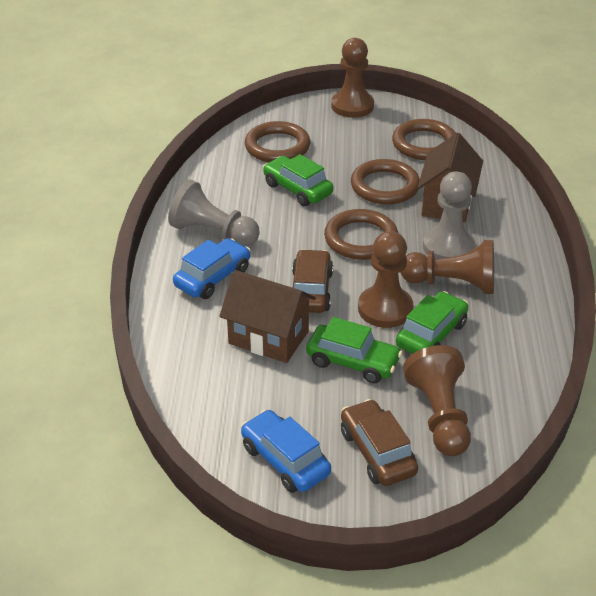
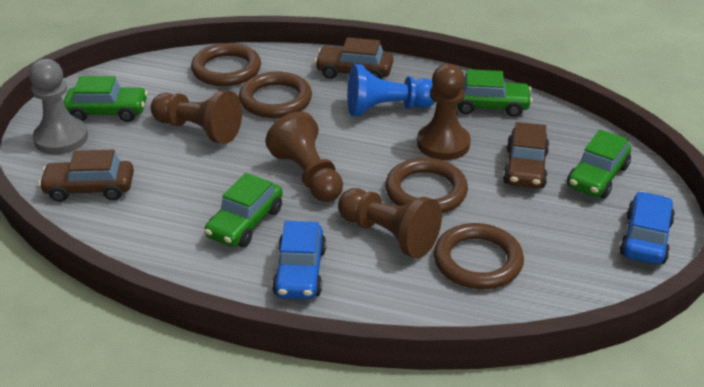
blue pawn: none = 0 -> [347,64,435,116] = 1
brown car: [292,249,333,313] [341,399,418,486] = 2 -> [39,150,134,202] [315,37,393,79] [503,122,549,188] = 3
brown house: [219,270,316,363] [417,133,483,223] = 2 -> none = 0
green car: [263,154,333,206] [306,317,402,383] [396,291,468,354] = 3 -> [64,76,148,122] [204,173,283,248] [456,69,532,117] [567,130,631,198] = 4
grey pawn: [168,180,260,247] [423,172,475,259] = 2 -> [29,59,88,154] = 1

